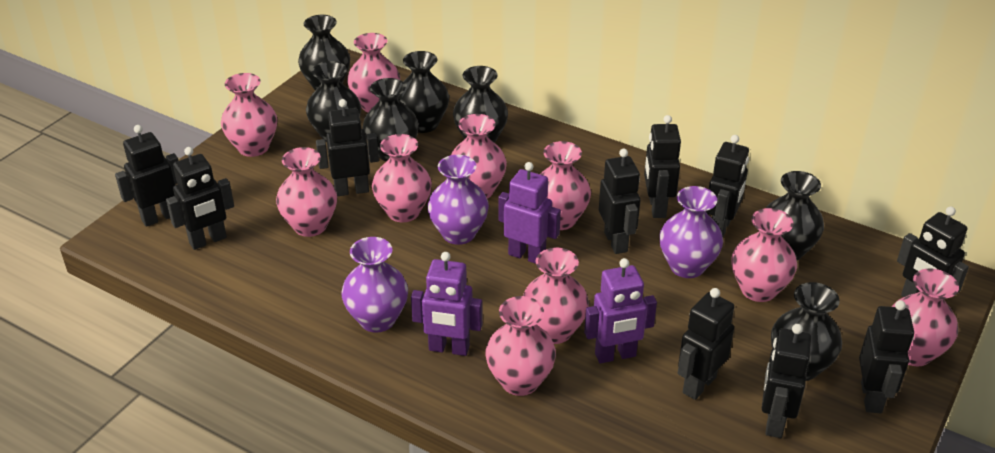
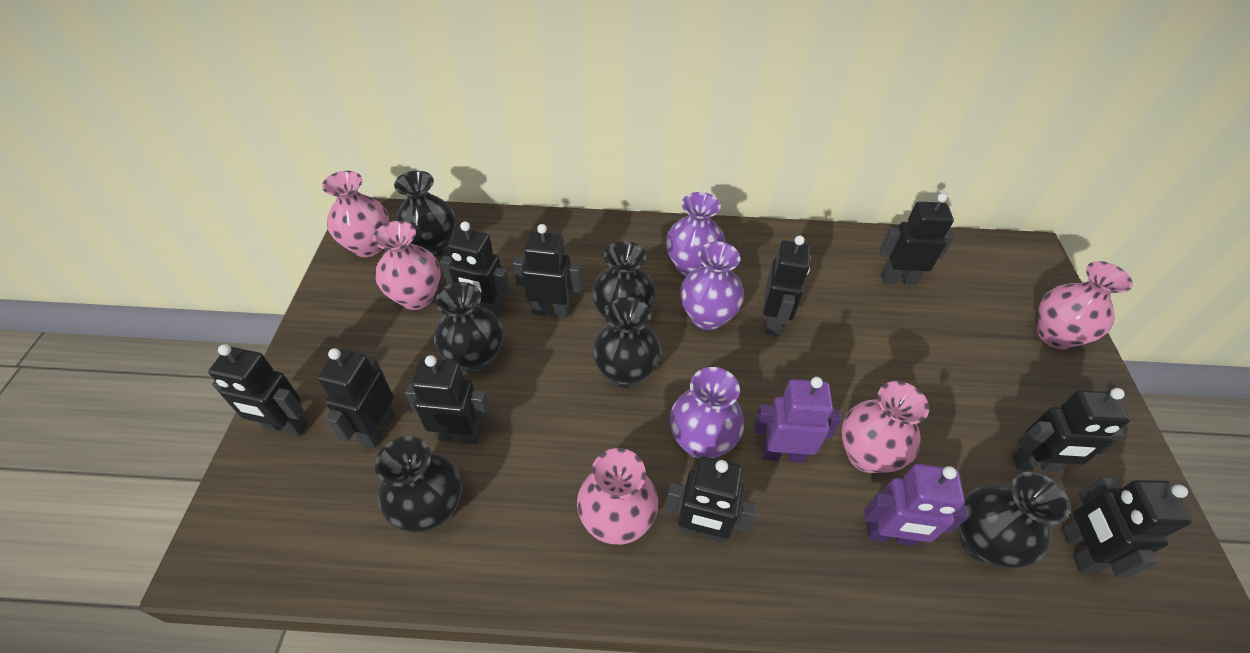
black vase: [298,15,350,90] [306,61,361,142] [363,78,419,162] [398,51,449,133] [453,66,508,143] [766,171,824,261] [771,282,842,381] = 7 -> [375,436,462,533] [394,171,456,256] [434,282,503,373] [592,241,656,321] [593,297,661,388] [959,472,1070,568] = 6
pink vase: [221,73,277,157] [276,147,337,237] [347,33,400,112] [372,134,432,222] [451,114,507,199] [485,296,556,396] [523,247,589,344] [540,141,591,230] [732,208,797,302] [892,268,959,366] = 10 -> [322,171,389,257] [373,221,441,310] [577,448,658,545] [841,381,929,473] [1037,261,1133,349] = 5
purple robot: [411,252,483,356] [498,162,561,264] [584,258,657,363] = 3 -> [754,377,842,463] [864,464,969,546] = 2

